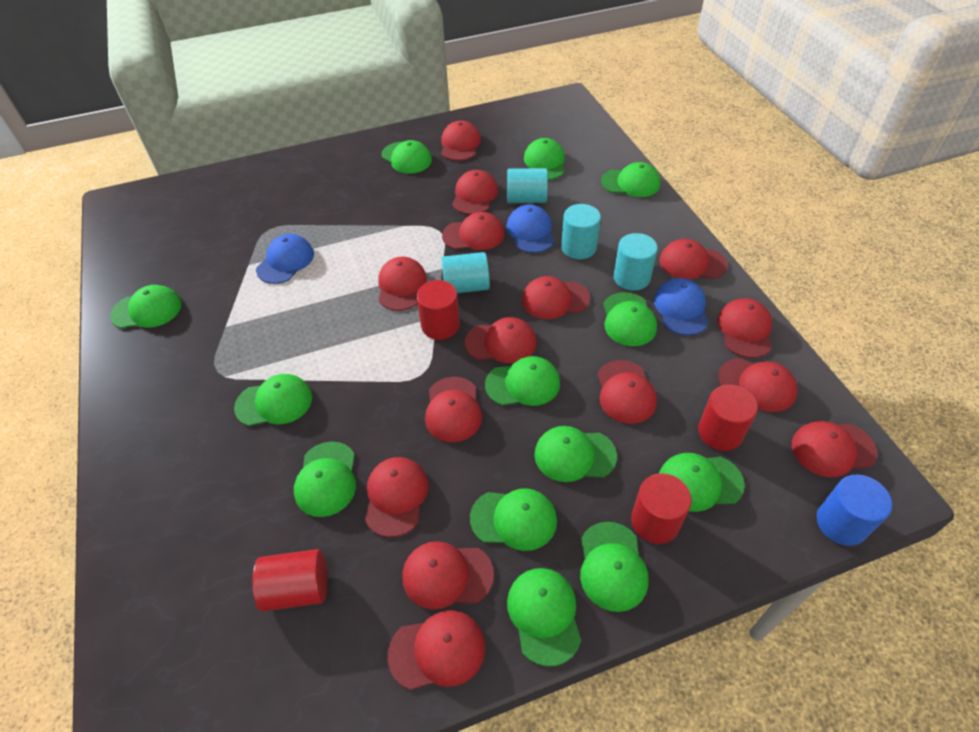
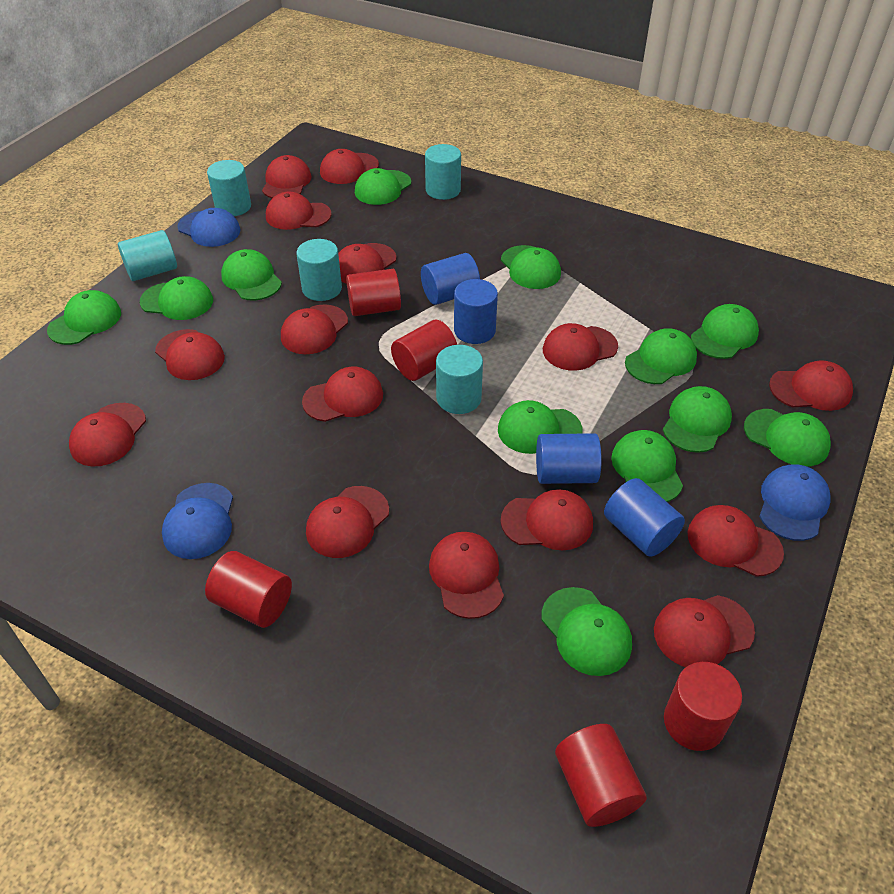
blue cylinder: [817,475,892,546] = 1 -> [421,253,480,305] [454,279,498,344] [536,433,601,484] [604,478,685,557] = 4
green cap: [110,285,182,328] [234,374,312,426] [294,441,356,517] [381,140,432,174] [470,488,557,551] [485,356,560,406] [507,568,581,667] [524,138,565,180] [534,426,617,482] [580,522,649,612] [601,162,660,197] [603,292,657,346] [659,453,745,512] = 13 -> [47,290,121,345] [140,276,213,320] [221,249,282,301] [355,168,411,205] [498,400,582,454] [501,245,561,289] [541,587,632,676] [611,430,683,502] [625,328,697,384] [663,386,732,453] [691,304,759,359] [744,409,831,466] = 12
red cylinder: [252,549,327,612] [417,280,460,340] [631,473,692,544] [698,385,758,451] = 4 -> [205,551,292,628] [346,269,401,316] [391,320,457,381] [555,724,647,827] [664,662,742,751] = 5
turquoise cylinder: [441,252,490,293] [507,168,548,203] [561,204,601,259] [613,233,658,291] = 4 -> [118,230,177,281] [207,160,251,216] [296,239,342,301] [425,144,461,200] [436,345,483,414] = 5

